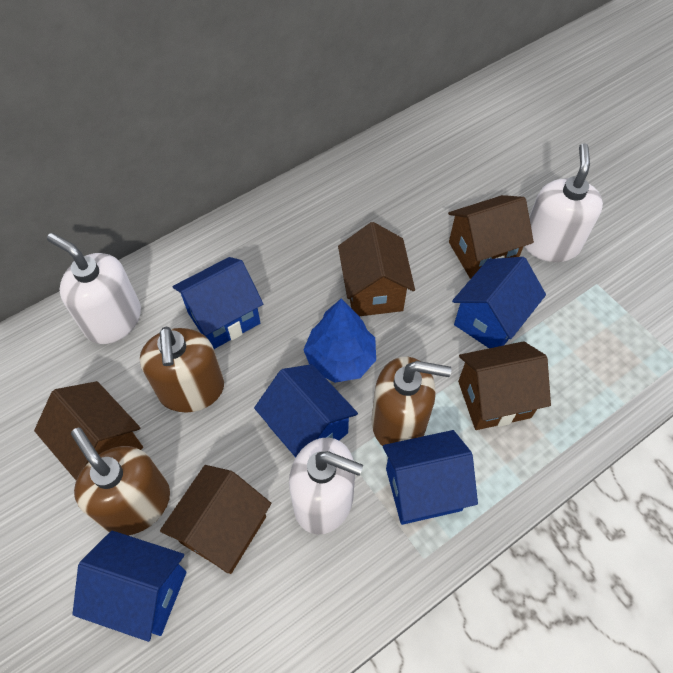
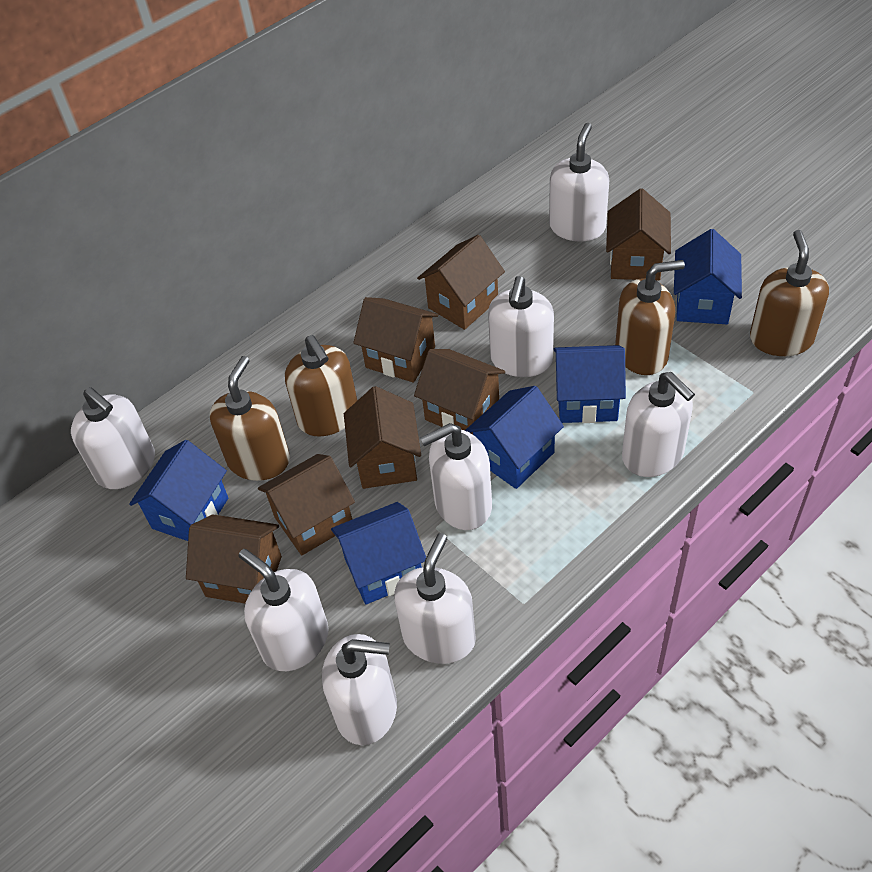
blue tree: [303,298,376,383] = 1 -> none = 0
brown house: [34,381,143,480] [160,465,271,574] [338,222,415,316] [448,195,534,279] [458,341,551,430] = 5 -> [186,514,282,604] [258,454,355,555] [344,386,421,489] [353,297,439,383] [414,349,505,435] [417,235,505,330] [606,188,671,281] = 7
brown soap dispenser: [71,428,170,535] [140,327,224,412] [372,357,451,446] = 3 -> [210,356,290,481] [285,335,357,437] [615,260,685,375] [750,230,829,356] = 4
white soap dispenser: [47,233,141,344] [289,437,363,535] [524,143,603,262] = 3 -> [71,387,155,489] [239,549,328,671] [322,634,397,745] [394,533,476,664] [420,423,492,530] [488,276,554,377] [549,123,609,241] [622,372,695,477] = 8

